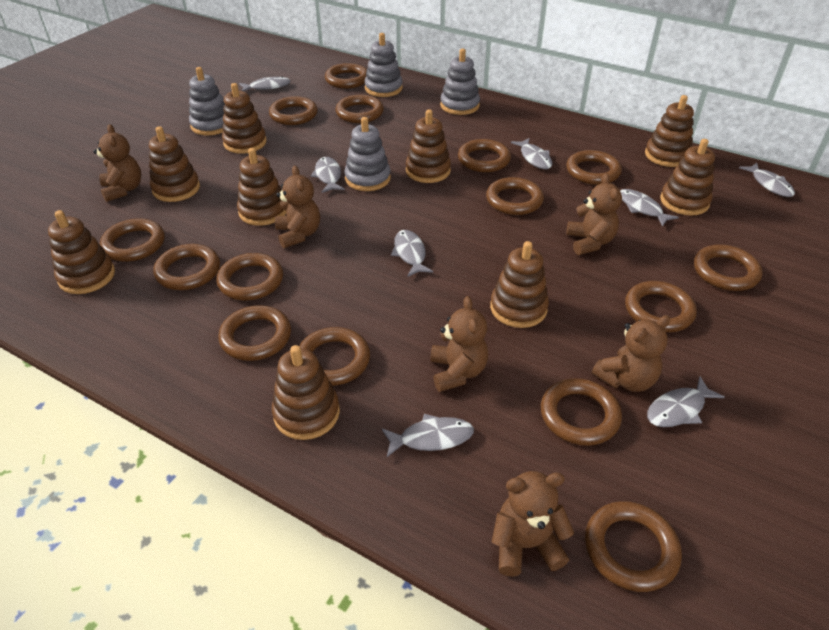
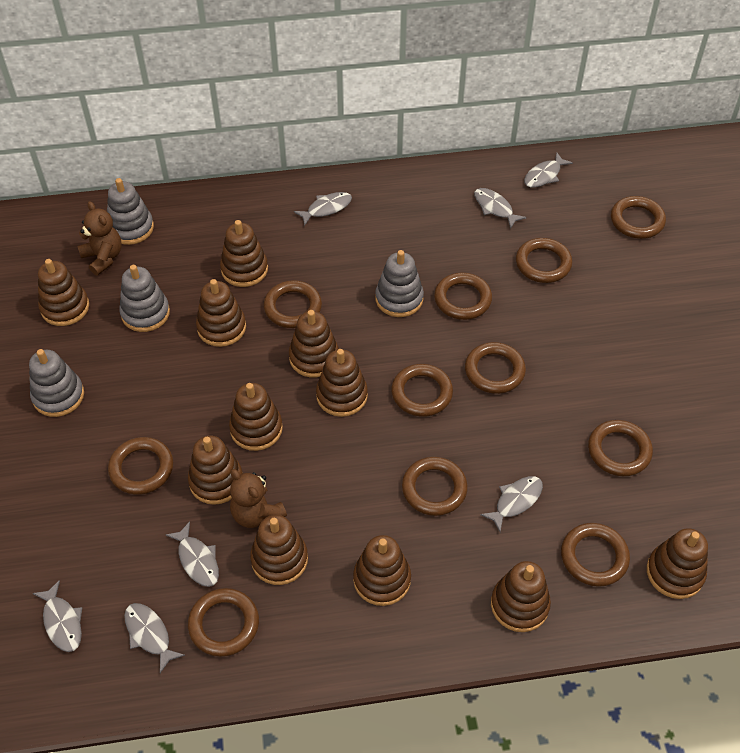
brown ring: [100,219,165,262] [153,244,220,290] [216,253,283,301] [218,305,291,361] [269,96,318,125] [299,327,370,386] [325,63,367,89] [335,95,384,123] [458,139,511,172] [486,177,544,215] [541,378,622,446] [566,150,622,185] [585,501,682,592] [625,281,697,332] [694,244,763,291] = 15 -> [108,437,173,495] [188,588,259,657] [264,280,322,328] [391,364,453,417] [402,457,468,516] [434,272,492,320] [465,342,526,394] [516,238,572,283] [561,523,630,587] [588,420,653,476] [611,196,666,239] = 11
brown stacking toy: [48,210,115,294] [149,126,200,202] [222,83,267,154] [237,148,286,226] [272,345,340,440] [406,109,451,183] [490,241,549,328] [645,95,694,167] [660,139,715,215] = 9 -> [38,259,89,326] [188,435,243,505] [196,279,246,347] [220,220,268,287] [229,383,283,451] [250,515,308,585] [289,310,339,377] [316,349,368,417] [353,535,411,606] [491,561,551,632] [647,528,708,599] = 11
brown teddy bear: [93,124,141,202] [275,166,320,248] [430,296,488,392] [492,471,574,577] [567,173,622,255] [592,315,670,392] = 6 -> [77,201,122,275] [230,469,287,528] = 2
grey fish: [239,77,291,91] [311,157,345,193] [382,414,474,457] [391,230,433,277] [511,138,552,169] [620,189,679,227] [647,377,725,427] [739,163,795,197] = 8 -> [33,580,82,652] [124,603,185,673] [166,521,219,587] [294,192,352,226] [474,188,526,229] [480,476,543,532] [524,153,573,188] = 7

